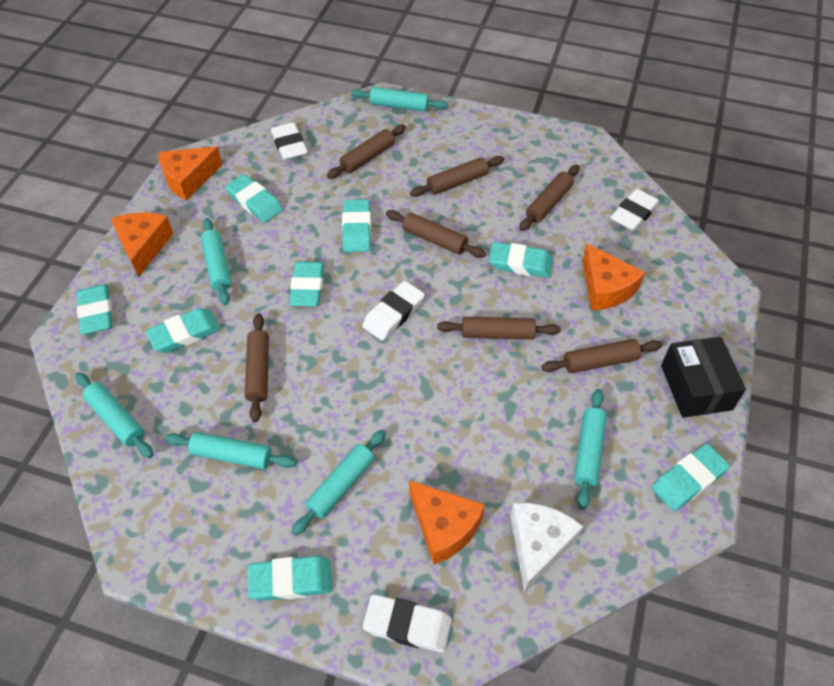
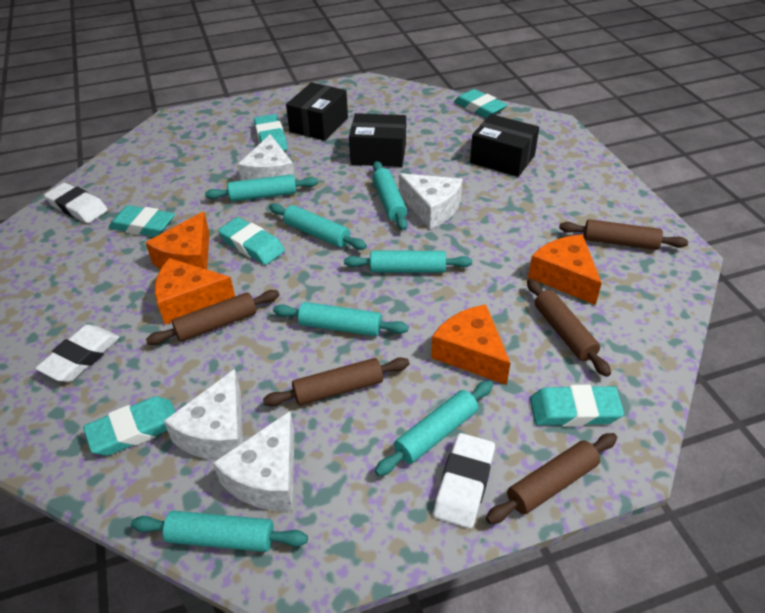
black box: [661,337,746,418] = 1 -> [286,82,348,141] [349,113,406,167] [470,114,539,177] = 3
brown rolling pin: [245,313,269,422] [327,125,406,179] [386,210,486,258] [410,156,504,197] [437,317,561,340] [519,165,579,231] [541,339,662,373] = 7 -> [146,290,279,345] [263,357,410,406] [486,433,617,524] [527,278,611,377] [559,219,688,250] = 5
turquoise eraser: [77,284,113,334] [146,308,220,353] [225,174,283,223] [248,556,332,601] [289,261,324,306] [342,199,371,252] [489,242,553,278] [652,444,730,511] = 8 -> [83,396,176,456] [109,205,175,237] [218,217,285,265] [254,114,288,151] [454,89,507,118] [530,385,624,427] = 6
turquoise rolling pin: [75,372,153,458] [165,432,296,469] [201,218,231,305] [292,430,386,536] [351,87,448,112] [574,389,607,509] = 6 -> [131,511,308,552] [205,174,318,202] [269,203,367,250] [273,302,409,336] [344,251,472,273] [373,161,408,231] [375,381,493,476] = 7
white cheese: [510,503,583,593] = 1 -> [164,369,243,461] [213,411,294,511] [238,134,295,181] [399,173,462,229] = 4
white eraser: [271,122,308,161] [362,281,425,341] [363,594,452,653] [610,189,660,231] = 4 -> [35,324,120,382] [44,183,108,223] [433,433,495,529] = 3

